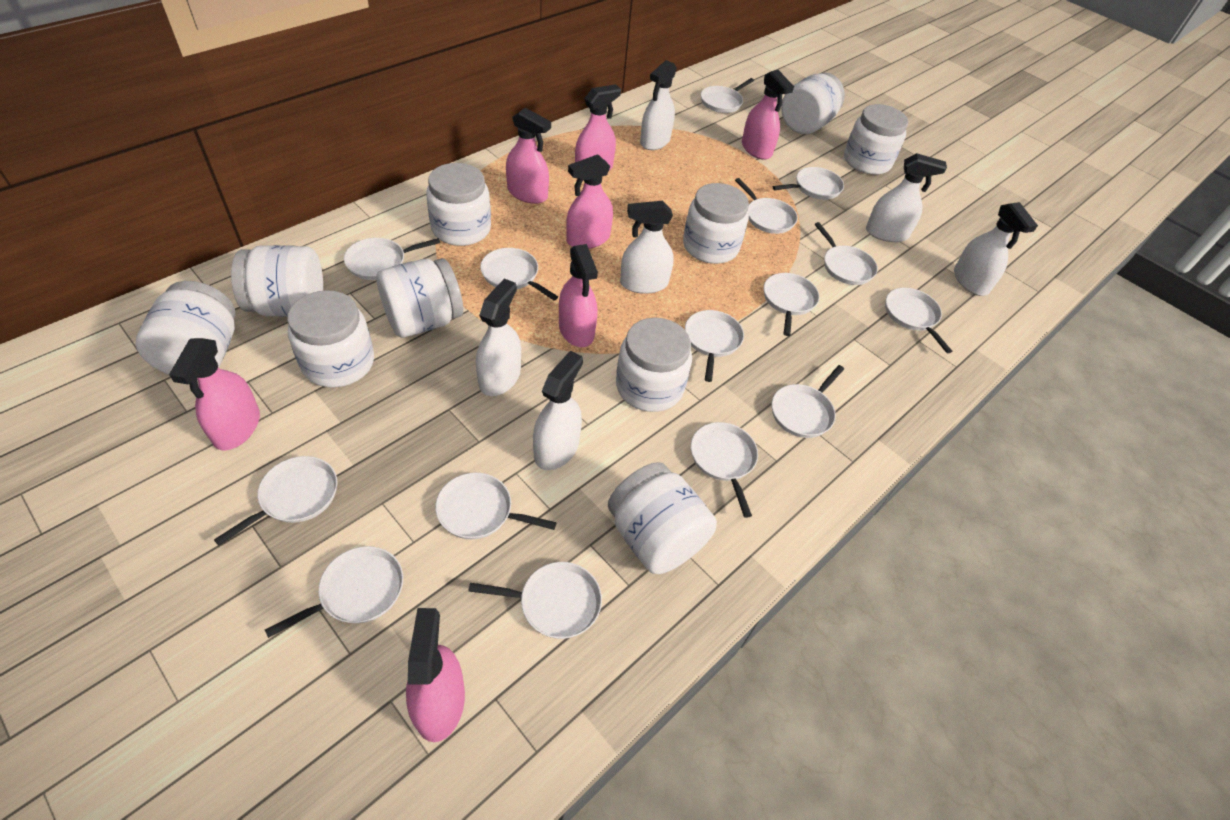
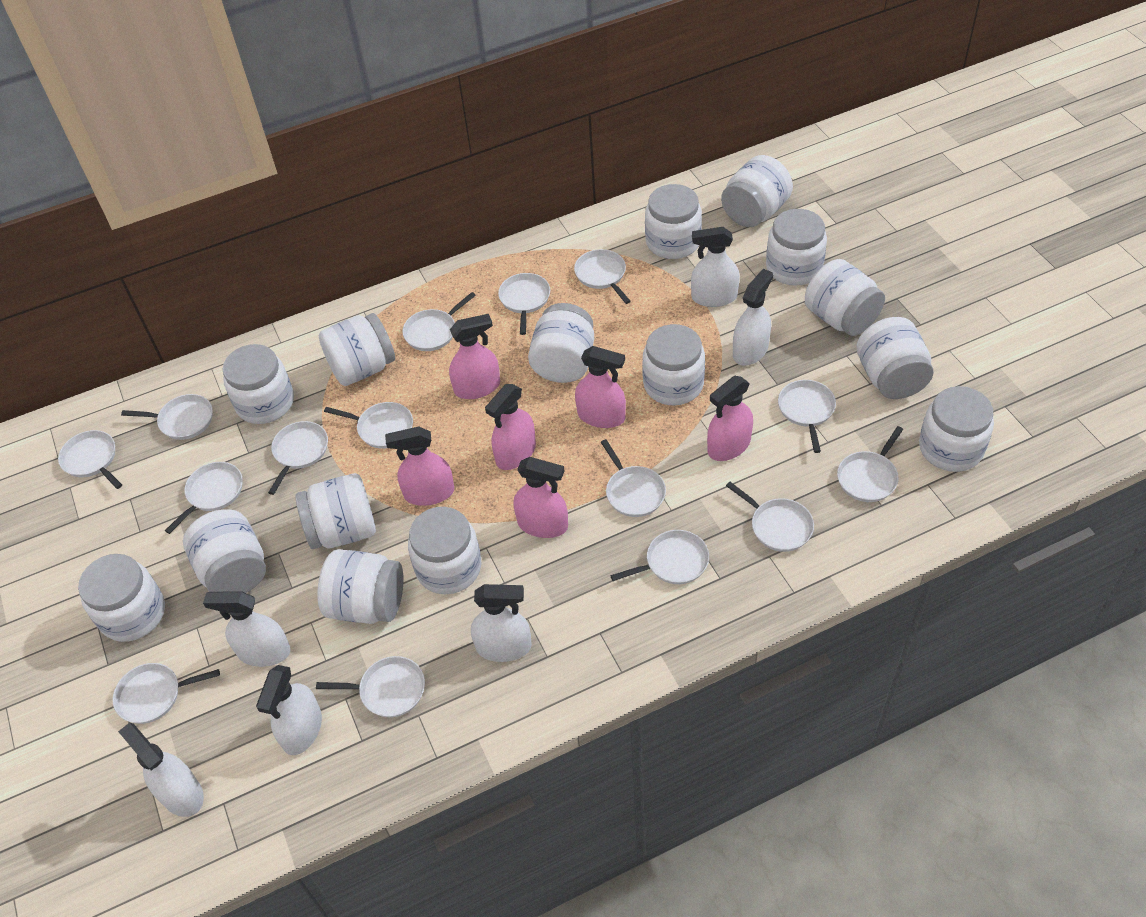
pink spray bottle: [169,338,260,450] [406,608,465,742] [506,108,551,204] [559,244,598,347] [566,154,613,249] [575,84,621,172] [742,70,794,160] = 7 -> [385,427,454,506] [449,314,500,399] [485,384,536,470] [513,457,568,538] [575,346,626,428] [707,376,753,461] = 6
white jar: [135,281,235,375] [231,245,323,317] [287,290,374,388] [376,258,463,338] [426,163,491,246] [608,462,717,574] [616,318,692,412] [683,183,749,264] [781,73,845,134] [844,104,908,175] = 10 -> [78,554,165,642] [183,509,266,593] [223,344,294,424] [295,473,376,549] [317,549,404,624] [319,313,395,386] [408,507,481,594] [528,303,594,383] [642,324,705,405] [645,184,702,259] [721,155,793,227] [766,209,827,285] [805,259,885,336] [856,317,934,399] [919,386,994,472] = 15

